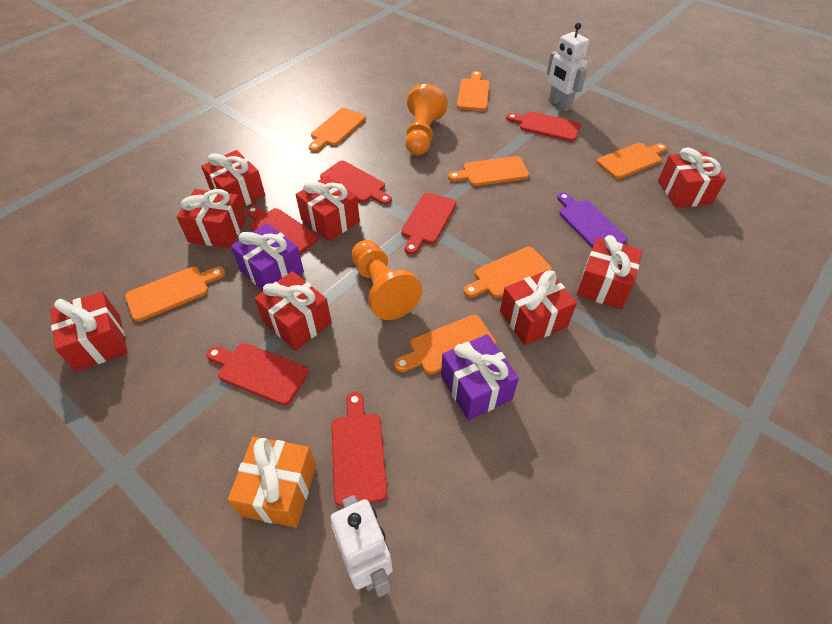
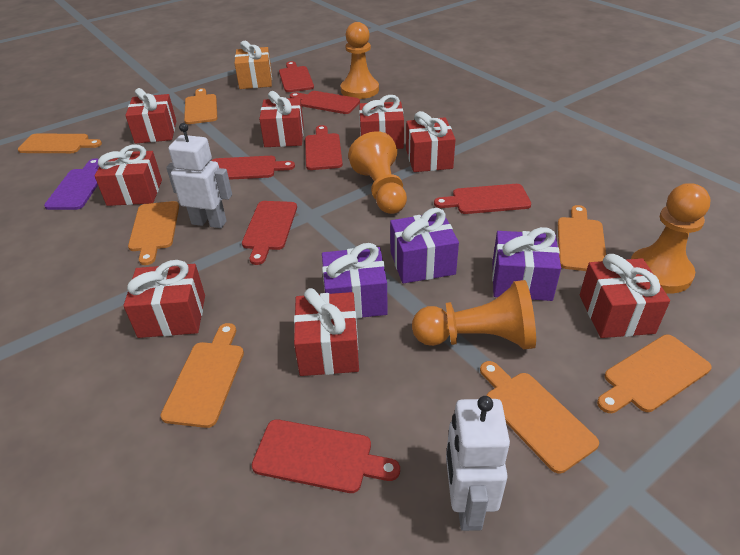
orange pawn: [352,240,422,320] [405,84,448,155] = 2 -> [341,22,379,99] [348,131,407,214] [412,280,536,350] [631,183,711,293] = 4
purple gift: [231,223,304,290] [441,334,519,420] = 2 -> [322,243,388,319] [390,208,459,284] [492,227,561,301] = 3
red cutting board: [206,343,309,405] [246,206,319,254] [320,161,392,205] [332,392,387,506] [401,193,456,255] [506,111,581,142] = 6 -> [212,156,295,180] [242,201,297,265] [252,419,400,493] [279,61,314,92] [290,91,360,114] [305,125,343,170] [434,184,531,214] = 7

